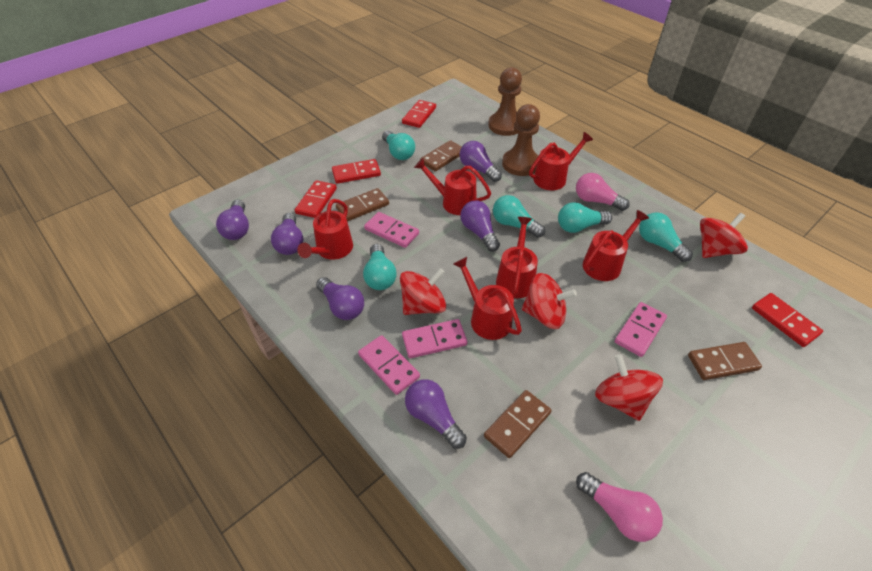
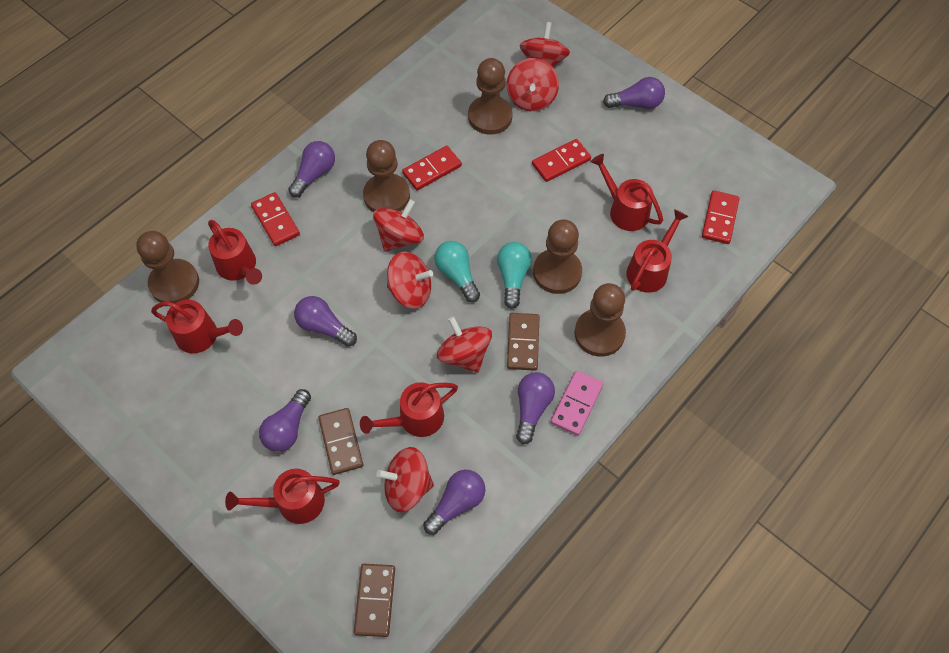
brown domino: [336,188,389,221] [420,140,462,171] [484,390,551,458] [688,342,762,380] = 4 -> [318,408,363,475] [354,564,395,637] [507,313,539,371] = 3
brown pawn: [488,67,522,136] [502,104,540,176] = 2 -> [136,231,199,303] [363,140,410,212] [468,58,513,135] [533,219,582,294] [574,283,626,357] = 5
pink domino: [358,335,420,395] [364,212,419,248] [402,319,467,358] [615,302,667,357] = 4 -> [551,370,604,436] = 1
pink light bulb: [576,173,629,211] [576,472,663,542] = 2 -> none = 0
red spinning top: [400,268,446,315] [522,273,577,329] [595,354,663,421] [700,213,748,258] = 4 -> [373,199,424,252] [376,447,434,512] [387,252,433,309] [437,316,492,373] [507,58,559,111] [520,22,570,67] = 6
turquoise light bulb: [363,244,396,290] [382,131,415,160] [493,195,545,238] [558,202,612,233] [639,212,693,262] = 5 -> [434,241,480,302] [497,242,532,309] = 2

